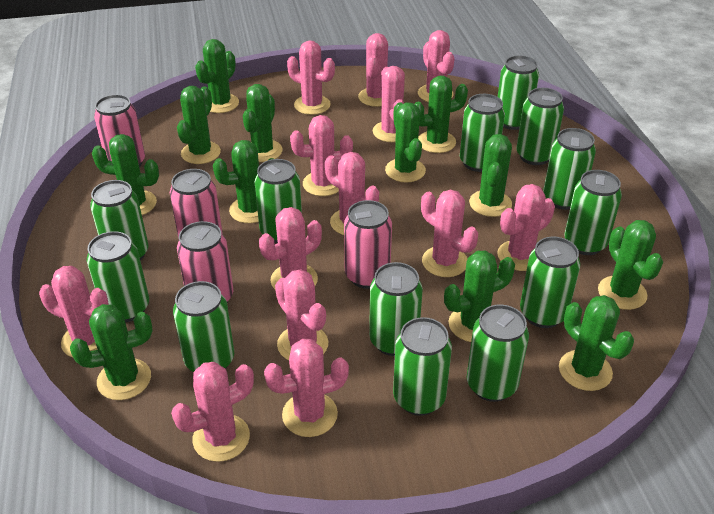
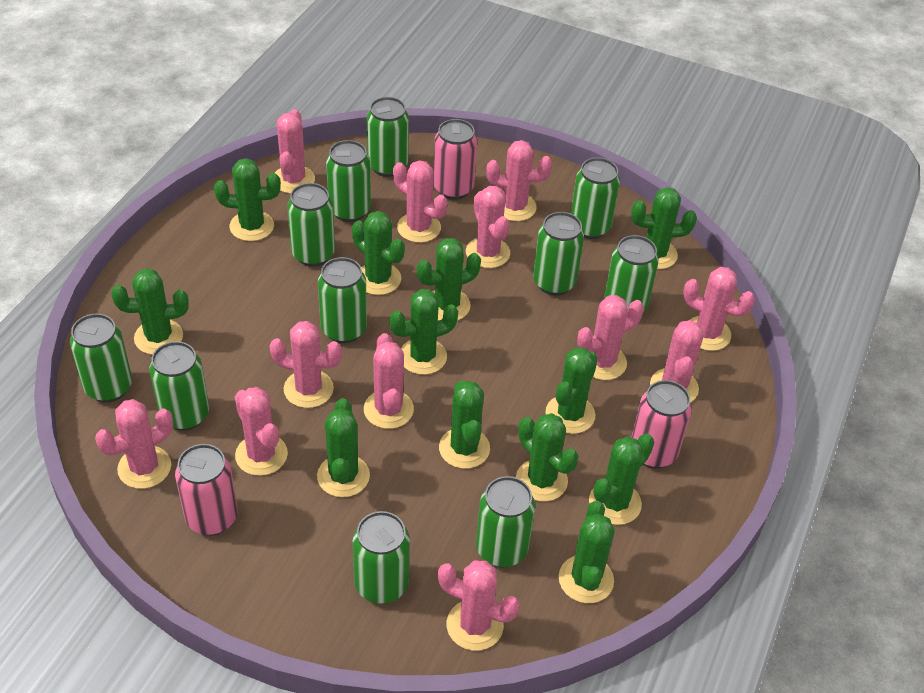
green can: [87,231,149,322] [90,180,148,261] [173,281,234,372] [255,159,302,243] [369,262,423,356] [393,317,452,416] [460,94,505,172] [467,304,529,402] [498,55,539,130] [516,88,564,165] [520,237,580,328] [543,128,596,210] [564,170,622,255] = 13 -> [70,314,132,402] [149,341,209,431] [287,183,335,267] [318,257,367,343] [326,140,371,222] [353,511,410,604] [367,97,409,177] [476,476,535,568] [533,212,584,296] [571,157,620,239] [604,235,658,313] = 11
pink cactus: [39,266,109,358] [171,362,254,462] [259,207,322,289] [264,339,349,437] [275,269,328,360] [287,41,335,115] [290,115,353,196] [325,152,379,235] [358,33,388,107] [373,66,405,142] [418,30,455,102] [421,190,478,277] [497,184,555,271] = 13 -> [95,399,173,489] [235,387,288,476] [269,321,342,408] [275,109,315,194] [364,333,414,429] [393,160,447,243] [438,561,520,651] [466,186,510,268] [486,140,552,221] [577,295,644,380] [650,320,704,402] [683,267,755,351] = 12
pink can: [94,94,145,167] [170,169,223,239] [177,221,234,303] [344,200,392,289] = 4 -> [175,444,238,536] [433,119,477,200] [631,380,692,469] = 3

